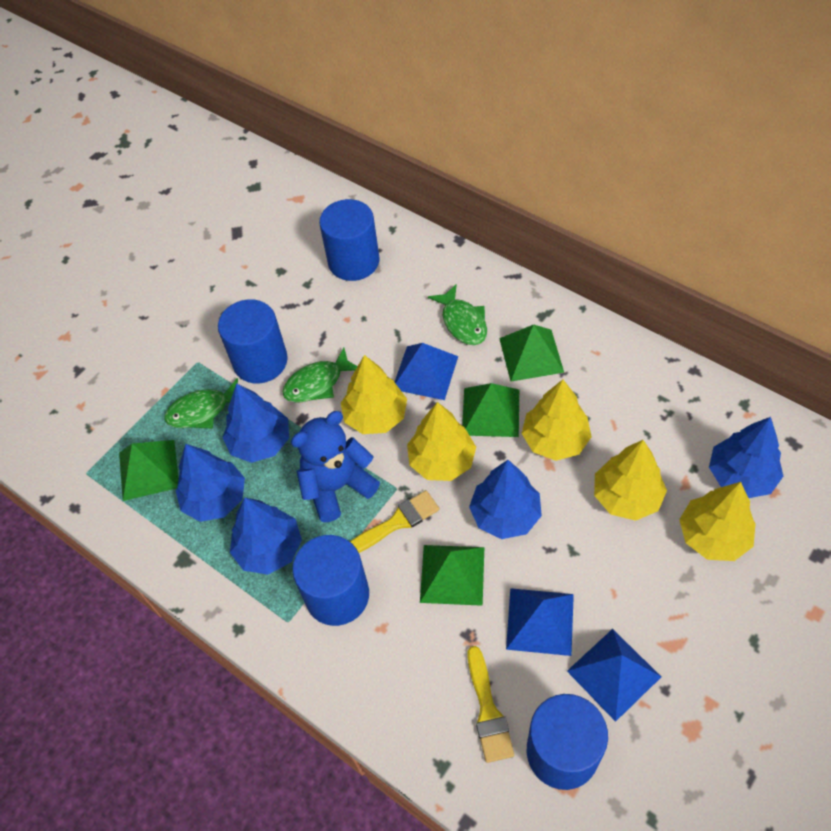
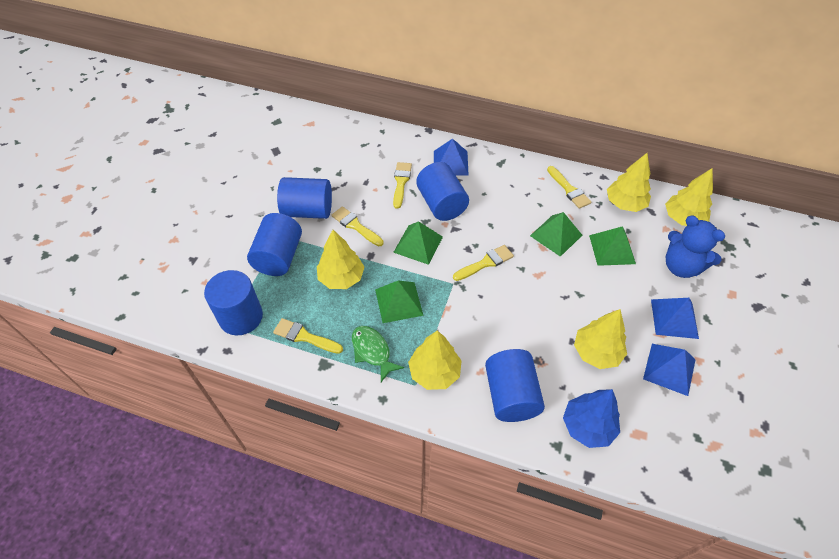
blue cylinder: [218,299,288,384] [292,535,369,626] [319,199,380,281] [527,694,608,790] = 4 -> [204,270,263,335] [247,213,302,276] [277,177,332,219] [416,162,469,221] [485,349,545,422] = 5
blue tree: [176,444,245,522] [222,383,289,463] [230,497,302,574] [469,460,542,539] [709,417,783,498] = 5 -> [563,389,620,448] = 1
green fish: [164,378,238,429] [282,347,357,403] [428,284,487,345] = 3 -> [352,326,404,382] = 1
yellow brush: [350,490,440,553] [468,646,514,763] = 2 -> [273,318,343,354] [331,206,383,246] [393,162,412,209] [453,245,514,281] [547,166,591,209] = 5

